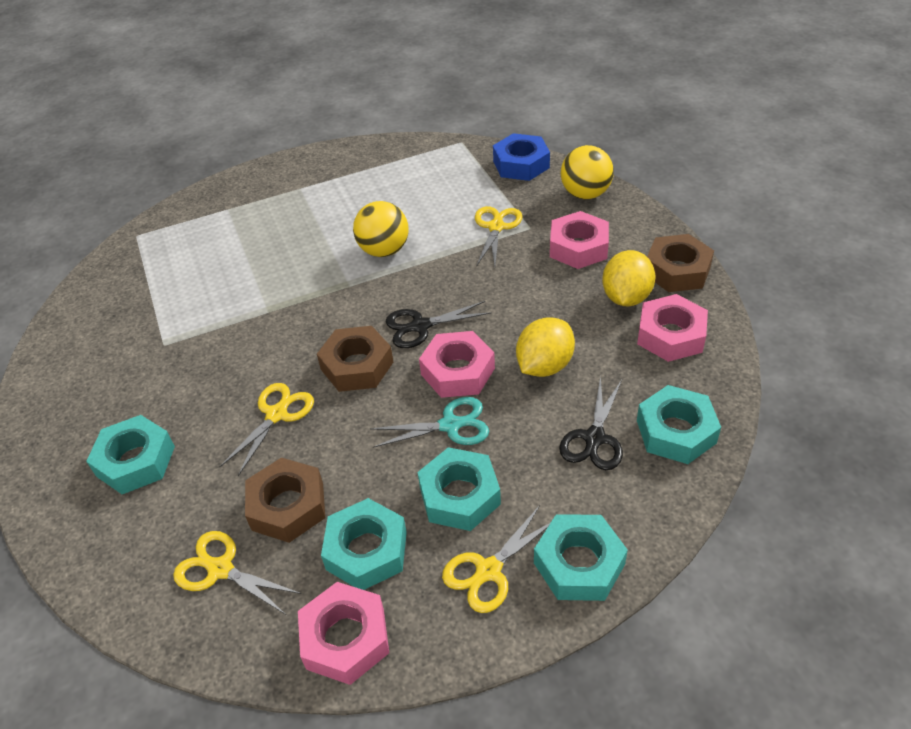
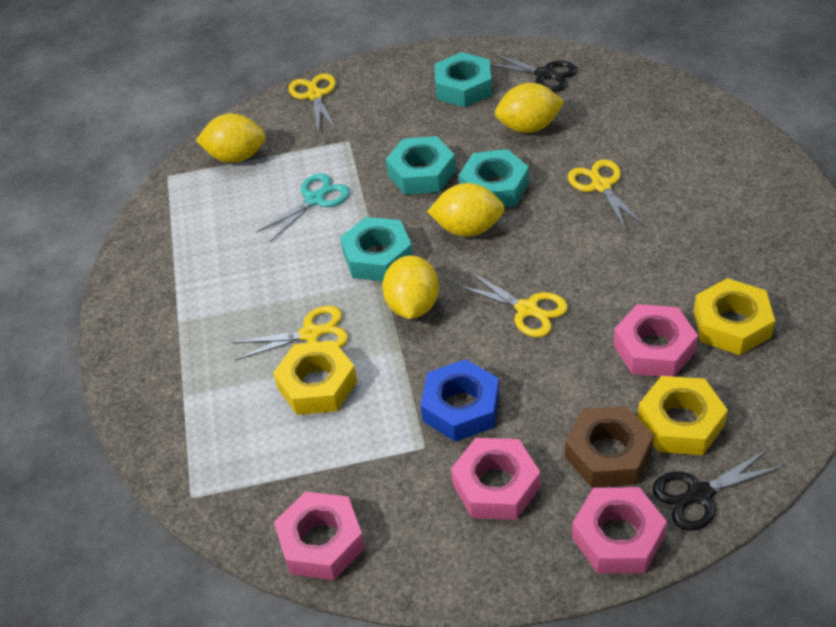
brown nut: [245,457,325,543] [317,326,393,392] [647,234,714,292] = 3 -> [565,406,654,488] = 1
turquoise nut: [86,415,175,494] [321,498,407,590] [417,447,501,531] [534,514,628,601] [637,385,721,464] = 5 -> [340,217,413,281] [386,136,456,194] [435,52,492,107] [459,149,529,207] = 4
yellow ball: [353,201,409,257] [561,145,614,199] = 2 -> none = 0
yellow lemon: [516,317,575,377] [602,250,656,306] = 2 -> [196,113,266,163] [382,255,439,319] [427,183,505,237] [495,83,565,133] = 4
yellow nut: none = 0 -> [273,340,357,415] [637,376,728,455] [694,278,775,355] = 3

